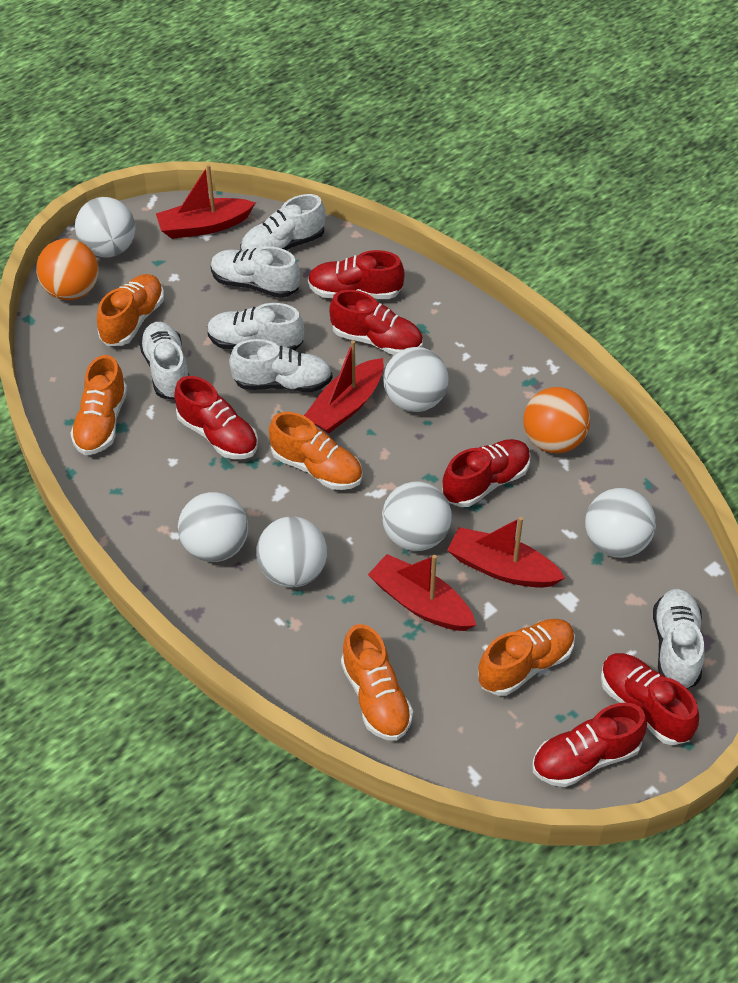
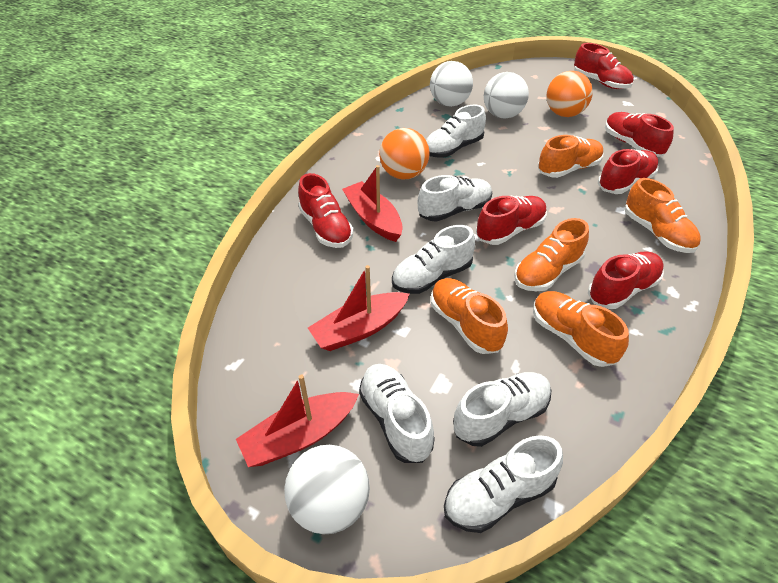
red boat: [156,164,256,239] [304,340,384,433] [368,554,476,631] [447,517,565,588] = 4 -> [236,374,359,467] [308,265,410,351] [342,165,403,242] = 3
white ball: [75,197,136,258] [178,492,248,562] [256,517,327,587] [382,482,452,551] [383,347,449,412] [585,488,656,558] = 6 -> [284,445,370,534] [430,61,473,107] [484,72,529,119] = 3

